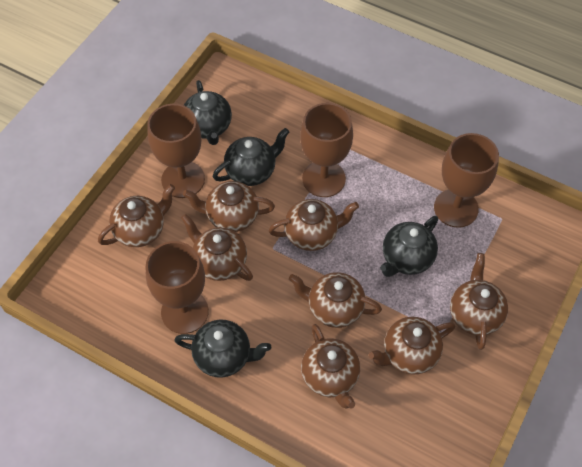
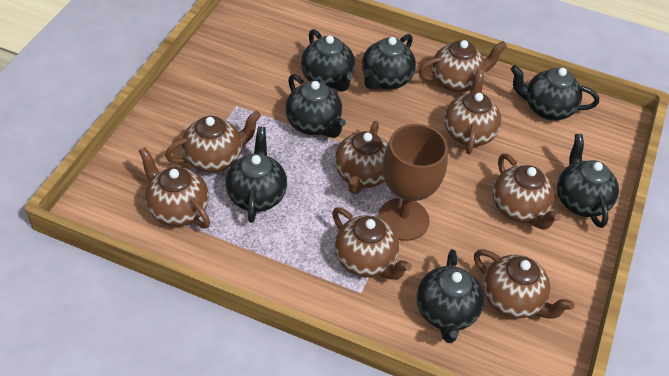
black teapot: [174,320,271,378] [184,80,232,145] [213,128,289,186] [380,216,438,277] = 4 -> [225,126,287,223] [285,74,346,138] [301,29,355,92] [362,34,416,90] [416,249,484,343] [511,65,599,120] [557,134,619,228] = 7
brown goblet: [146,241,209,334] [147,104,205,198] [300,103,353,197] [434,133,499,228] = 4 -> [378,124,448,241] = 1

